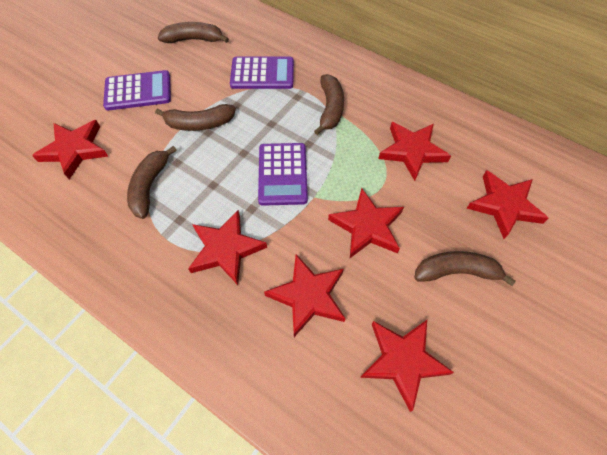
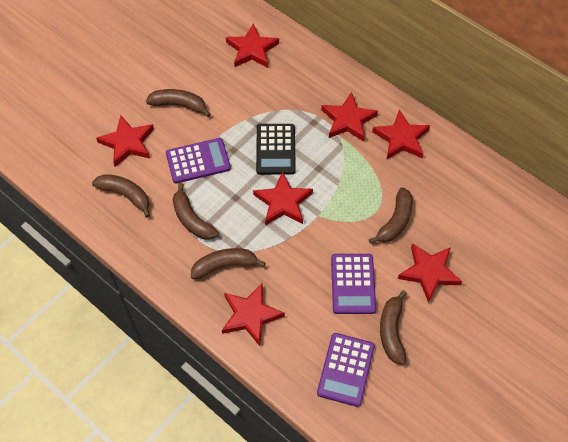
black calculator: none = 0 -> [256,124,296,175] = 1
brown banana: [127,146,177,219] [155,104,236,131] [157,22,229,43] [314,74,344,135] [414,251,516,286] = 5 -> [92,174,150,218] [146,89,211,117] [173,183,219,240] [191,248,266,280] [369,187,413,244] [380,290,407,365] = 6

